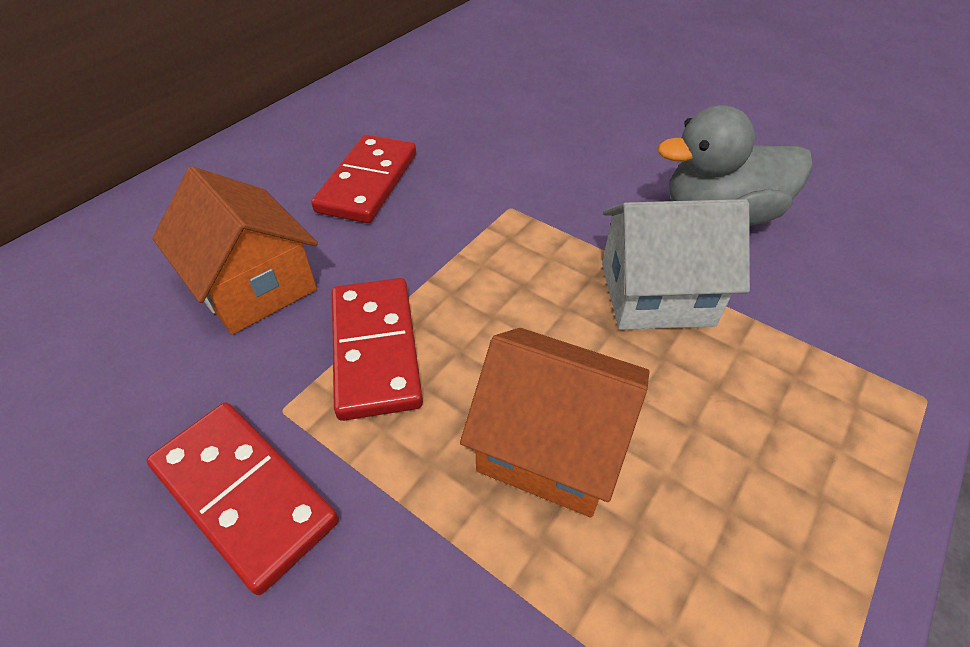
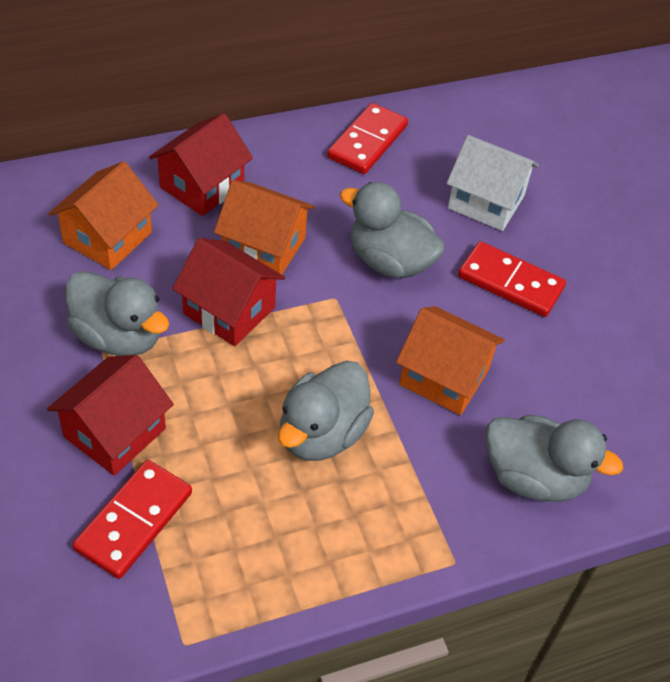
grey duck: [658,105,813,226] = 1 -> [65,271,169,356] [278,361,374,461] [340,182,445,278] [485,415,623,502] = 4
orange house: [153,167,318,335] [460,328,649,517] = 2 -> [48,161,159,270] [214,180,315,275] [396,306,505,415] = 3
red house: none = 0 -> [47,355,174,476] [149,113,253,216] [172,238,285,346] = 3

